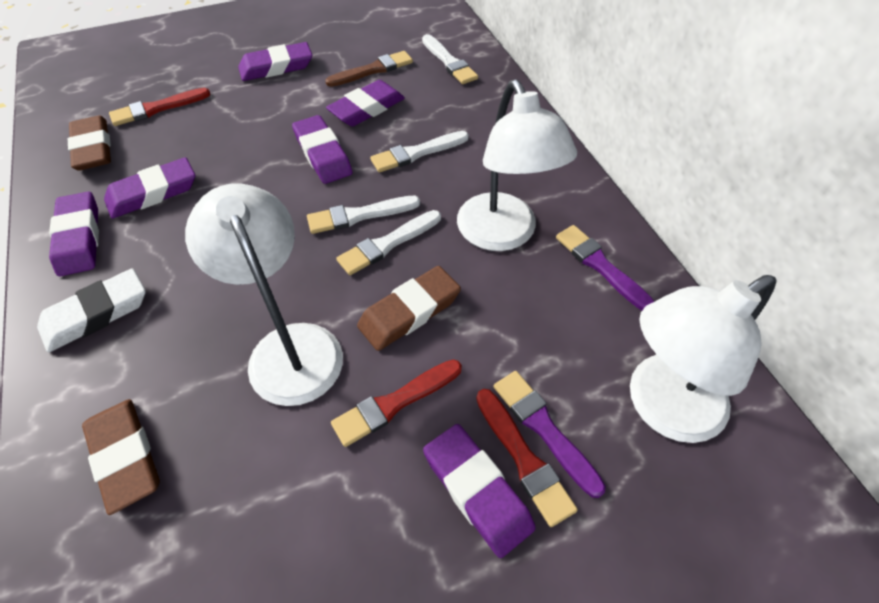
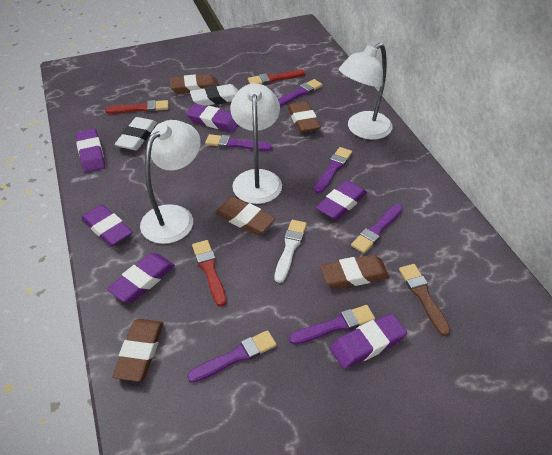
brown eraser: [68,115,111,171] [82,399,160,515] [357,266,461,351] = 3 -> [113,319,163,382] [169,74,219,94] [215,197,276,235] [288,101,321,133] [320,255,390,289] = 5
purple brush: [494,371,606,498] [556,225,654,310] = 2 -> [187,330,277,383] [205,134,273,151] [278,79,322,107] [289,305,375,345] [314,147,352,193] [351,204,403,253] = 6
white brush: [307,196,420,234] [336,210,441,275] [370,131,469,172] [422,34,478,84] = 4 -> [275,220,307,283] = 1
white eraser: [37,268,146,352] = 1 -> [115,117,157,150] [190,84,238,106] = 2

